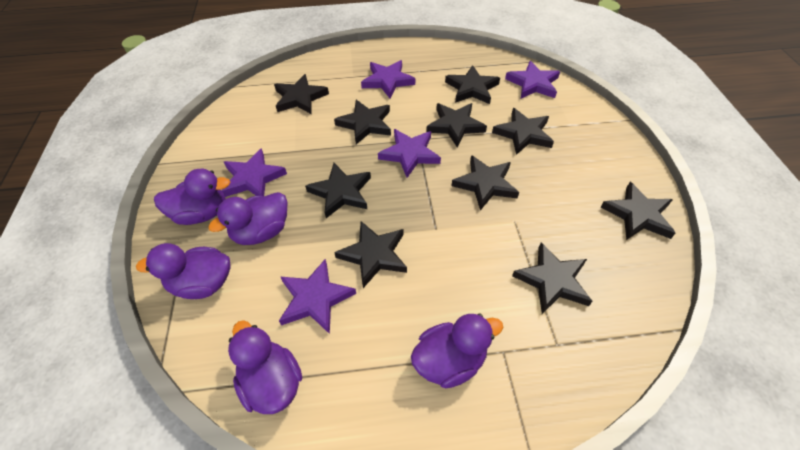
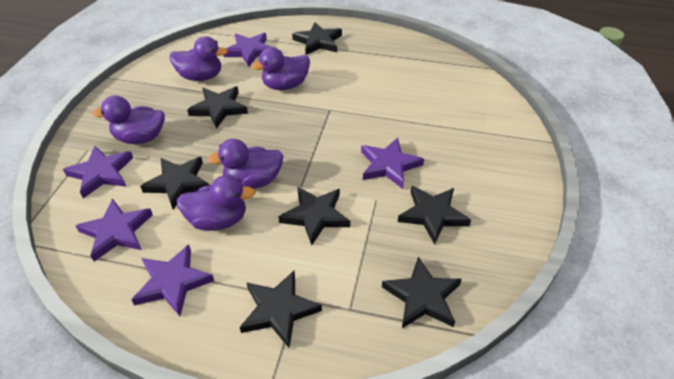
black star: [274,74,329,114] [305,163,371,218] [334,100,391,144] [334,221,407,288] [426,103,487,148] [445,65,500,104] [452,155,519,211] [492,108,554,155] [512,242,593,314] [601,182,675,240] = 10 -> [140,157,209,209] [187,87,248,129] [240,271,322,348] [278,186,350,246] [292,22,342,55] [382,257,462,328] [398,186,471,245] = 7

